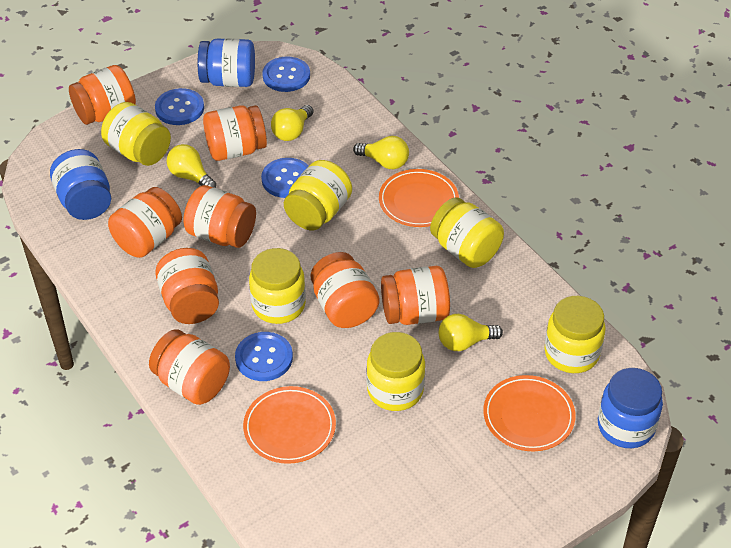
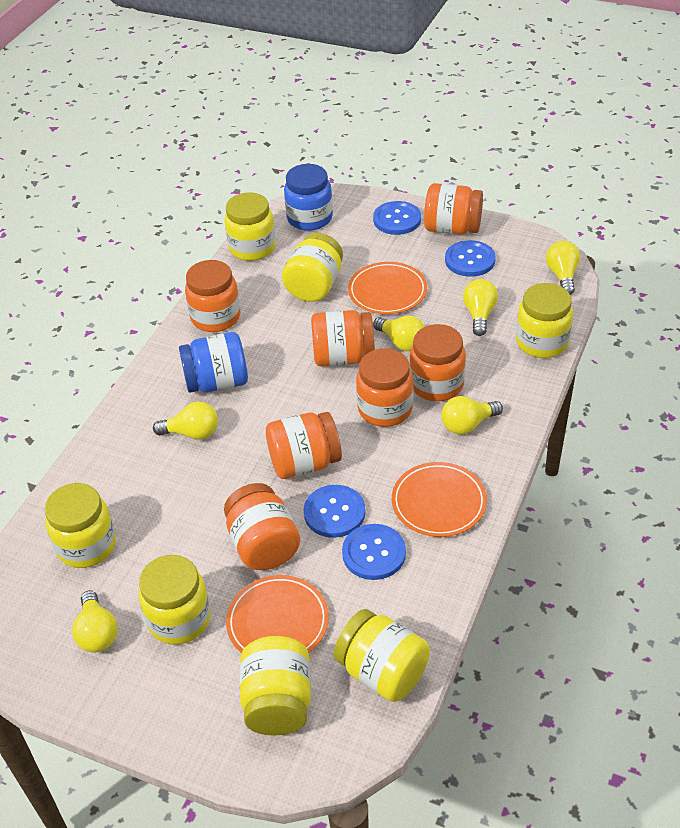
blue jar: [50,149,111,220] [198,38,255,87] [598,368,663,448] = 3 -> [179,332,248,393] [284,164,333,231] = 2
orange jar: [69,65,136,125] [108,187,182,258] [149,329,230,405] [155,248,219,324] [183,185,256,248] [203,105,267,161] [310,252,380,328] [381,266,450,325] = 8 -> [185,260,240,332] [224,483,300,570] [266,412,342,479] [311,310,375,367] [356,348,413,427] [409,324,466,401] [424,183,483,235] = 7
yellow jar: [101,102,171,166] [249,248,306,324] [284,160,352,230] [367,332,425,411] [430,197,504,268] [544,296,606,373] = 6 -> [44,483,116,568] [139,555,211,645] [225,192,276,261] [240,636,311,736] [282,233,343,302] [334,609,430,702] [516,283,573,358] = 7
yellow light bulb: [167,144,216,188] [271,105,313,141] [353,136,409,169] [439,314,503,351] = 4 -> [72,590,118,652] [153,401,218,440] [373,316,425,351] [441,396,503,435] [463,279,498,336] [546,241,580,295] = 6

